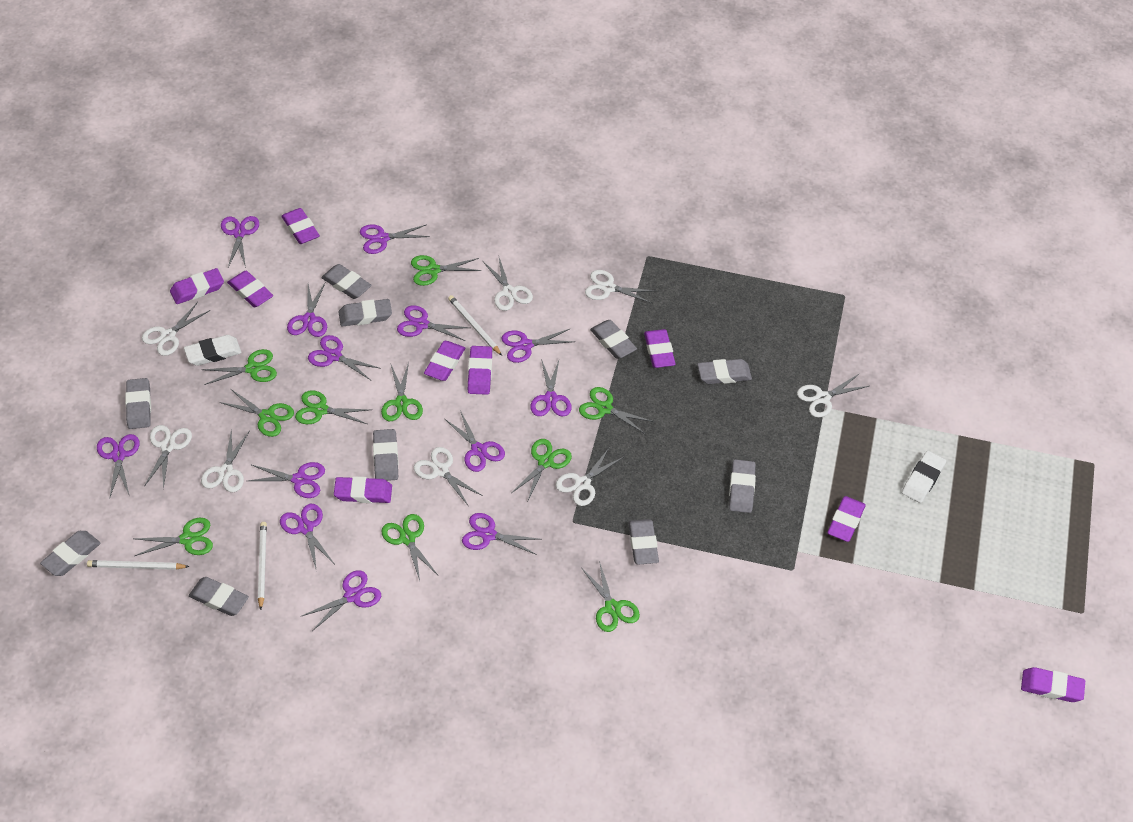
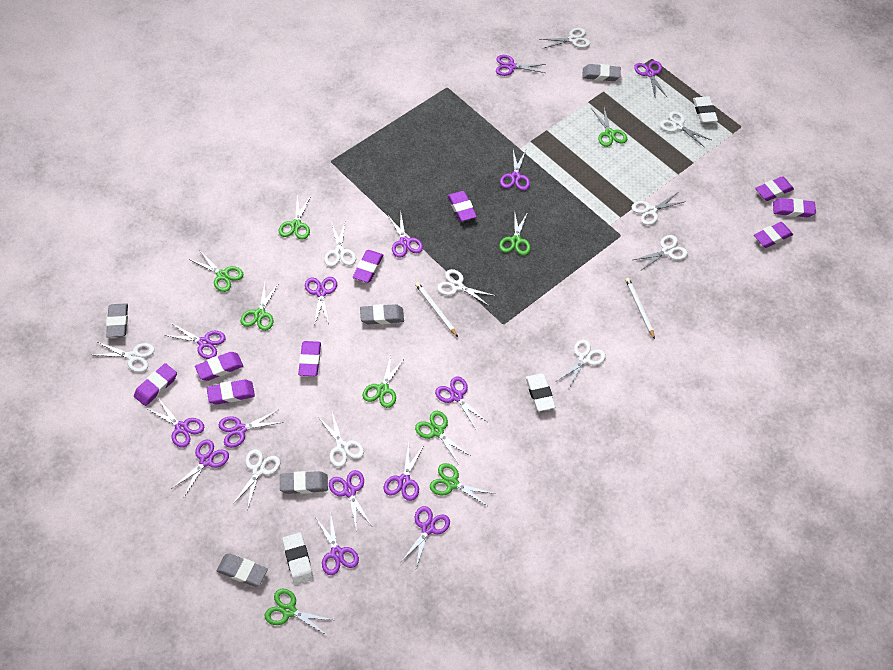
green scissors: [134,518,213,556] [202,349,277,385] [220,389,294,437] [295,390,371,424] [381,362,423,421] [381,514,438,581] [411,255,482,286] [512,439,572,503] [579,387,654,434] [582,561,640,632] = 10 -> [189,250,244,292] [241,283,279,331] [265,589,333,636] [279,195,311,239] [363,355,405,408] [415,411,470,465] [430,463,495,507] [499,210,531,255] [592,108,627,147] = 9
grey eraser: [40,531,101,576] [125,378,151,429] [189,577,249,616] [321,264,372,299] [339,299,392,327] [373,429,398,481] [590,320,637,359] [628,519,659,565] [697,359,752,384] [729,459,756,513] = 10 -> [106,303,128,338] [217,554,268,587] [280,471,328,494] [360,304,404,324] [582,64,621,81] = 5
purple scissors: [97,434,140,497] [221,216,259,268] [248,462,325,498] [280,504,334,568] [287,283,327,337] [302,570,381,631] [308,335,381,380] [360,224,430,254] [397,305,470,341] [445,410,505,472] [462,513,540,555] [501,328,575,363] [530,359,572,416] = 13 -> [146,398,204,448] [164,323,226,359] [171,439,229,497] [219,410,283,448] [305,277,337,325] [315,511,359,575] [329,470,372,532] [384,443,424,501] [387,214,423,258] [401,506,450,568] [435,376,487,430] [496,55,546,76] [500,150,530,190] [634,61,667,97] = 14
white eraser: [184,335,241,366] [902,451,946,503] = 2 -> [283,533,313,585] [526,373,556,411] [693,96,718,123] = 3
white pencil: [87,560,190,570] [258,522,267,610] [448,295,502,356] = 3 -> [415,282,458,337] [625,278,655,339] = 2
white scissors: [142,302,210,356] [144,425,192,490] [201,429,249,492] [414,447,483,505] [483,258,533,311] [556,447,624,506] [585,270,655,304] [797,373,869,417] = 8 -> [95,342,155,373] [232,449,280,510] [317,412,364,467] [324,222,356,267] [437,269,496,306] [541,28,590,48] [555,340,606,388] [632,193,686,225] [634,235,688,271] [660,111,711,147] = 10

